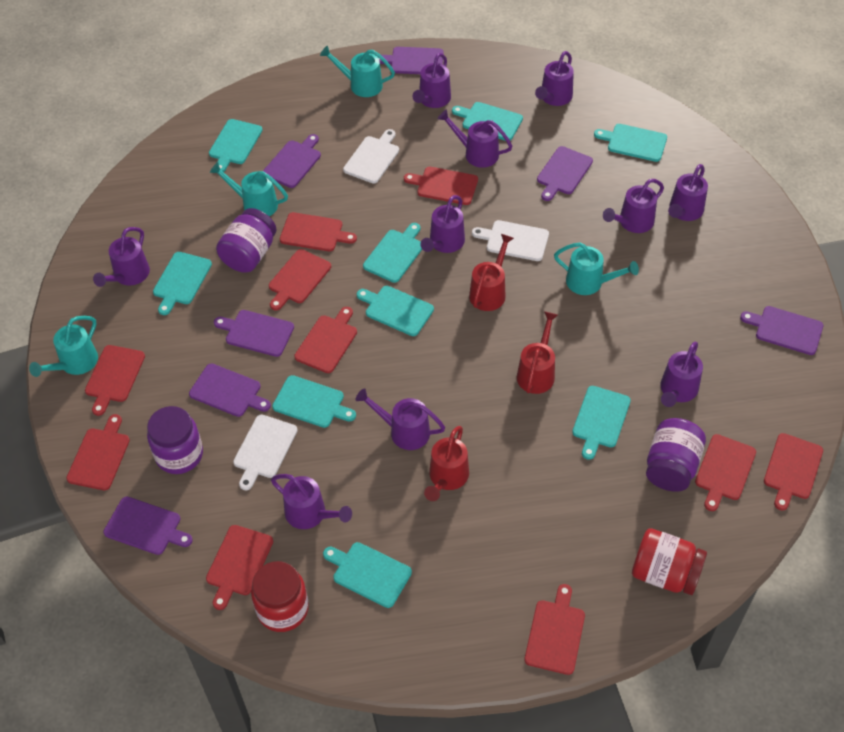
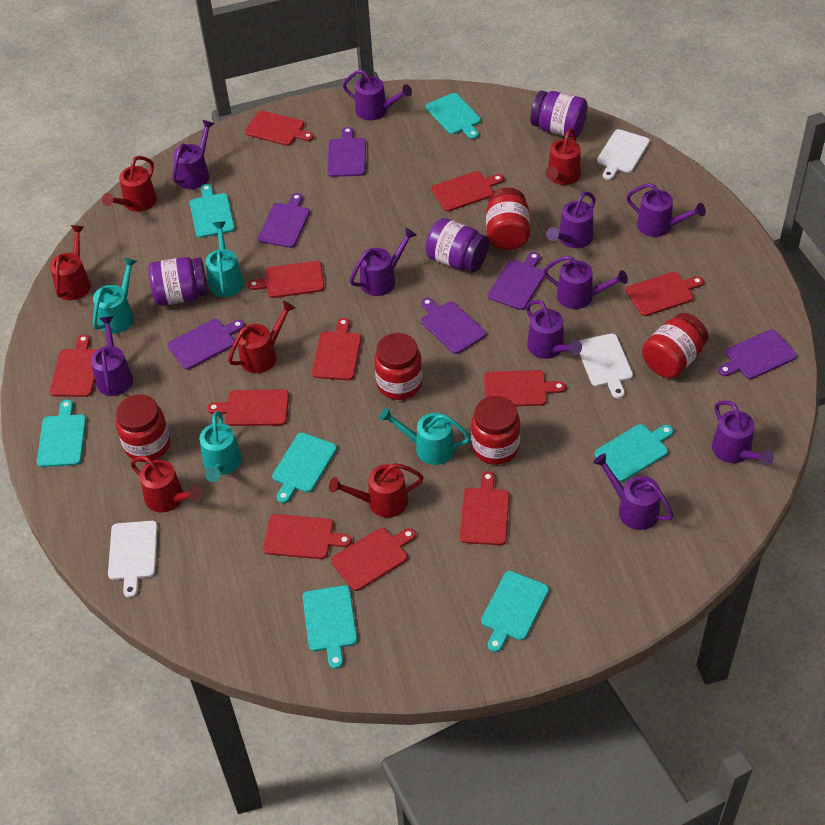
purple cutting board: [103,497,193,555] [189,363,271,417] [214,310,294,357] [263,134,321,188] [379,47,444,74] [537,146,593,201] [740,306,823,355] = 7 -> [168,319,245,370] [258,193,310,248] [327,127,366,177] [421,298,486,354] [488,252,545,310] [718,329,797,379] = 6
red cutting board: [66,414,130,490] [85,345,145,416] [206,525,273,610] [269,249,331,311] [280,212,357,251] [294,307,357,373] [404,167,478,205] [524,584,585,675] [695,434,756,511] [764,433,823,511] = 10 -> [50,334,98,397] [207,389,289,426] [245,110,314,146] [248,261,325,298] [263,514,352,559] [312,318,361,380] [331,528,416,591] [432,171,504,212] [460,471,509,545] [484,370,566,406] [626,272,704,316] = 11
red jar: [251,561,309,632] [632,528,707,595] = 2 -> [116,394,170,462] [374,333,423,400] [471,396,521,465] [486,188,530,250] [642,313,708,378] = 5
red watering can: [424,426,469,501] [469,234,514,311] [517,311,558,394] = 3 -> [50,225,91,300] [102,156,157,212] [130,456,203,512] [228,301,295,373] [329,463,424,518] [545,128,581,185] = 6
turquoise cutting board: [153,252,212,315] [209,119,262,172] [272,375,356,428] [323,542,412,608] [357,286,434,336] [363,223,422,283] [452,102,523,141] [572,386,631,460] [594,124,667,162] = 9 -> [37,400,86,467] [190,184,235,238] [272,433,337,503] [303,585,357,669] [426,93,481,139] [481,571,549,652] [595,424,673,482] = 7

